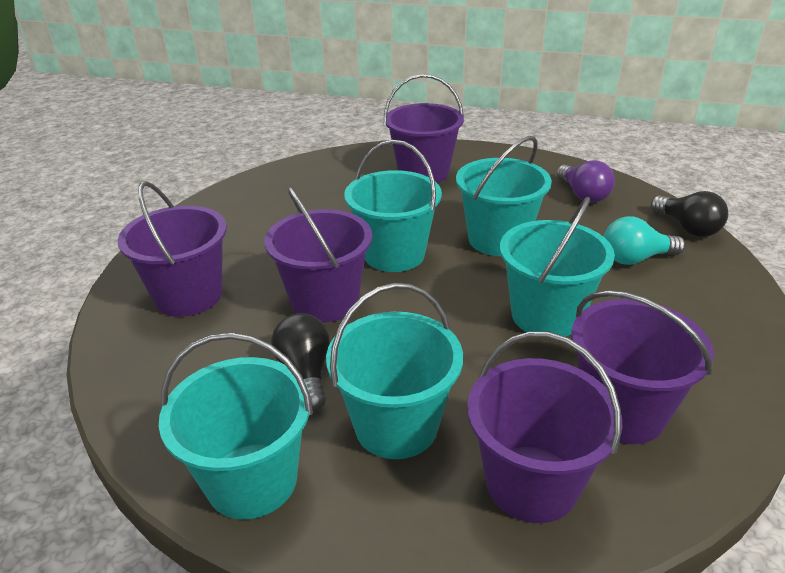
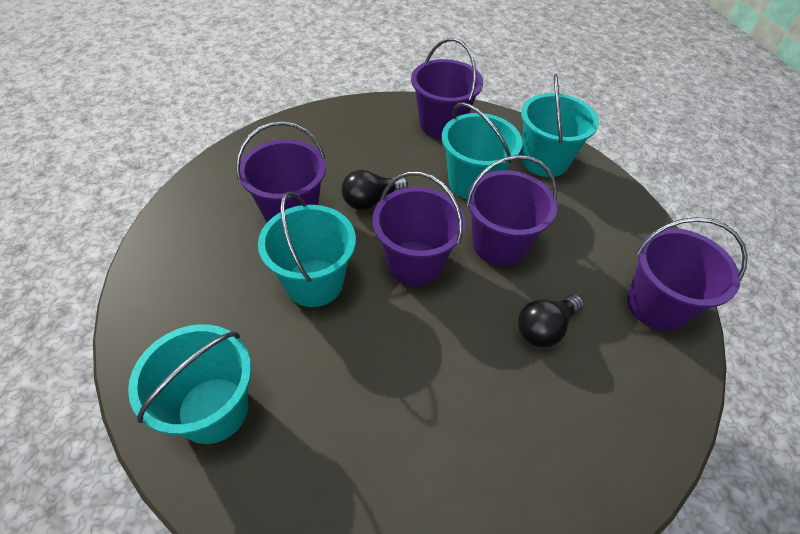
purple light bulb: [556,160,615,203] = 1 -> none = 0
turquoise bucket: [159,332,313,519] [326,283,463,459] [344,140,442,272] [456,136,552,256] [500,197,615,337] = 5 -> [128,324,251,444] [258,192,356,307] [442,102,522,199] [521,74,599,177] = 4
turquoise light bulb: [604,216,685,265] = 1 -> none = 0

